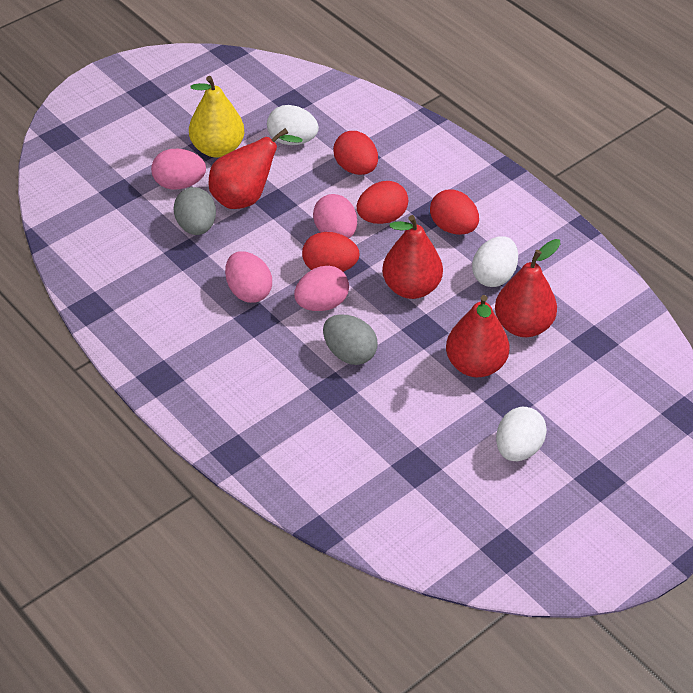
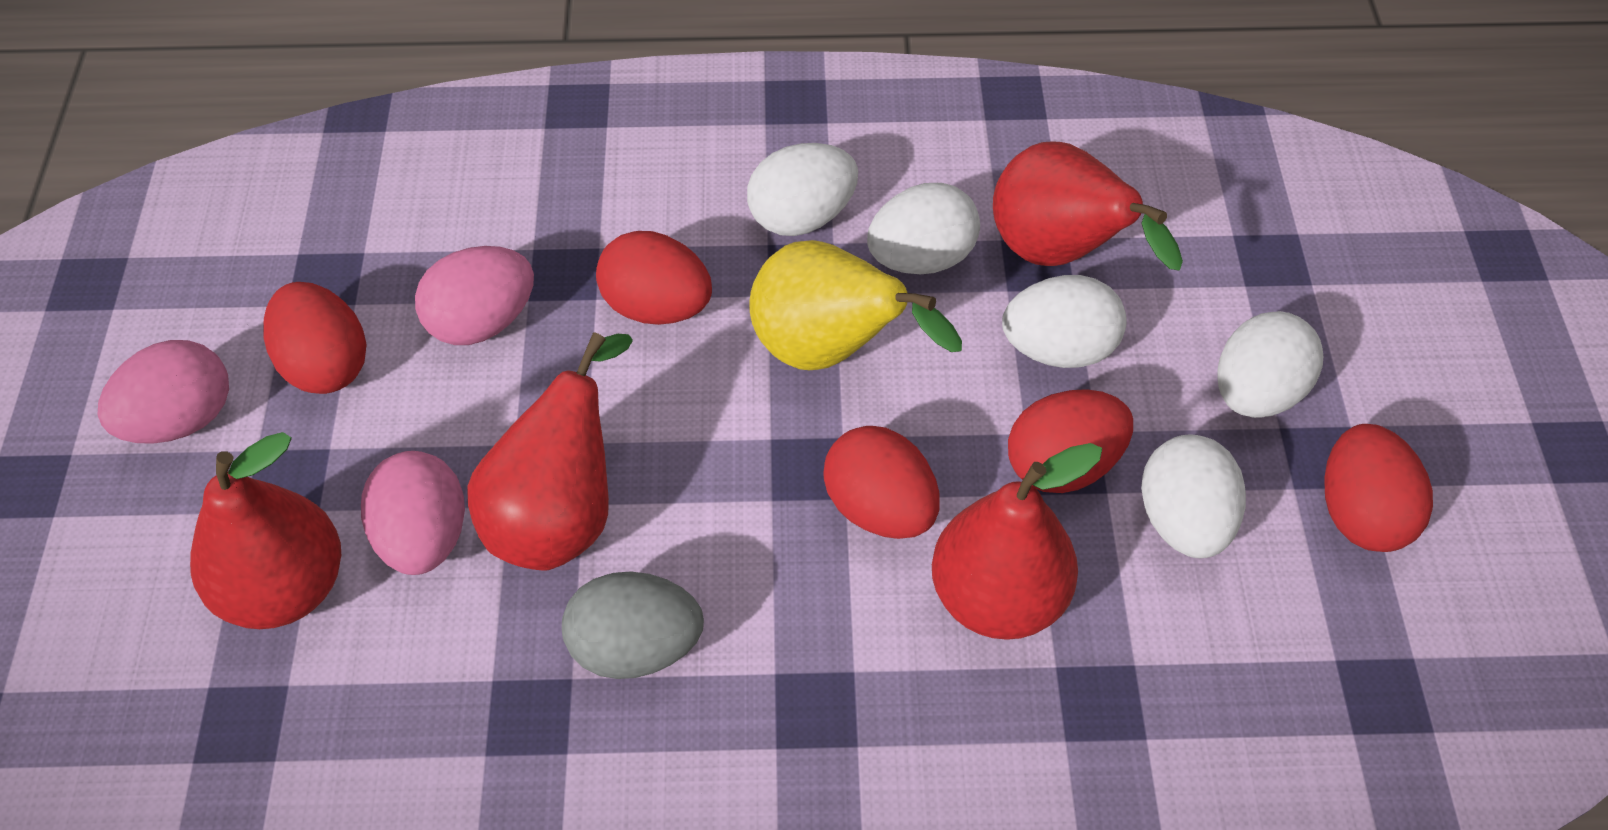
grey egg: [173,187,216,235] [323,314,378,365] = 2 -> [562,572,704,679] = 1
pink egg: [151,149,206,190] [225,251,272,303] [294,266,349,311] [313,194,357,238] = 4 -> [98,340,229,444] [361,451,465,575] [415,246,534,345] = 3
red egg: [302,232,360,272] [333,131,378,175] [357,181,408,224] [430,189,479,235] = 4 -> [263,282,367,394] [596,231,712,325] [823,426,940,539] [1008,389,1133,493] [1324,424,1433,552] = 5
white egg: [267,105,319,145] [472,236,518,287] [496,407,547,461] = 3 -> [747,143,858,236] [867,183,980,274] [1002,275,1127,368] [1141,434,1246,558] [1217,311,1323,418] = 5

